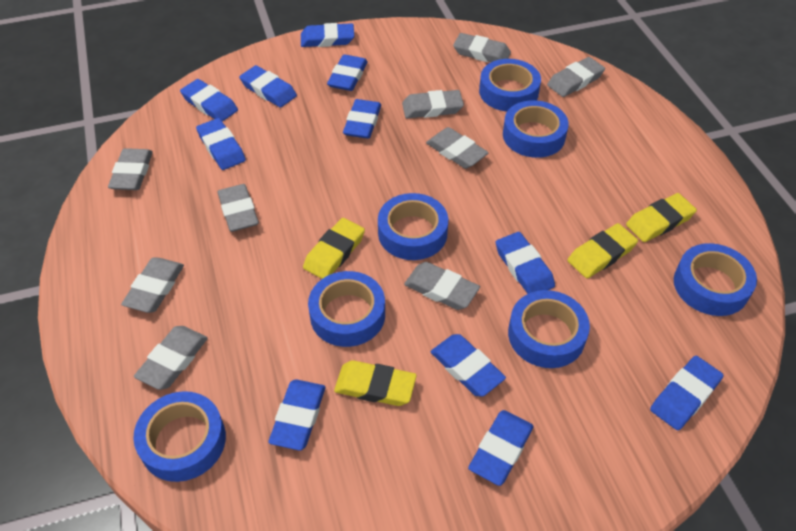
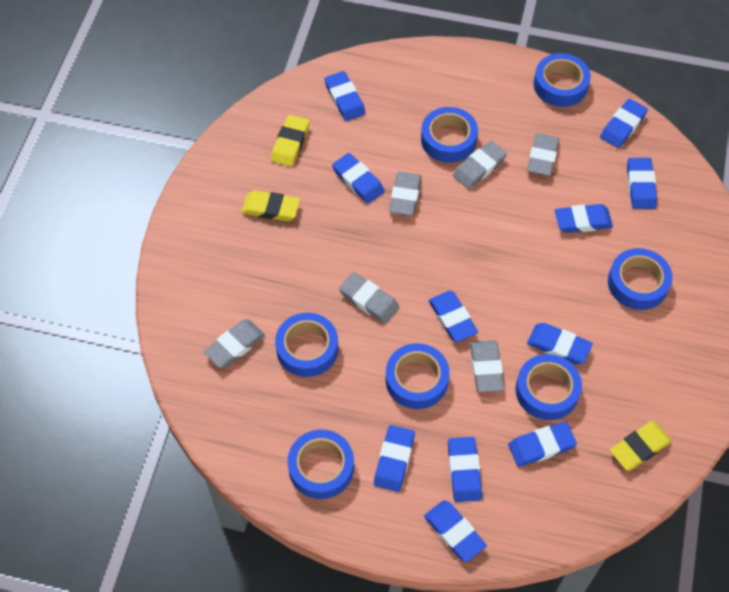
grey eraser: [108,148,153,190] [121,257,184,313] [134,326,208,390] [218,184,259,232] [402,90,464,118] [404,262,480,310] [426,127,489,169] [453,33,511,62] [547,57,605,97] = 9 -> [204,319,265,368] [339,272,399,324] [389,172,421,216] [453,141,507,189] [470,340,504,392] [527,133,559,176] = 6
yellow eraser: [303,218,365,279] [334,360,417,406] [568,223,638,278] [626,193,697,242] = 4 -> [241,190,300,221] [271,115,310,167] [610,421,672,471] = 3

